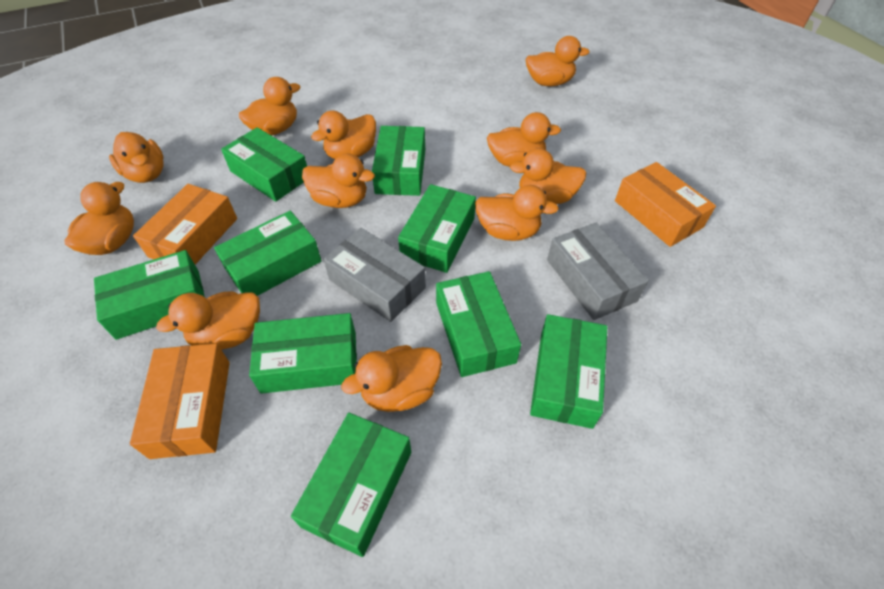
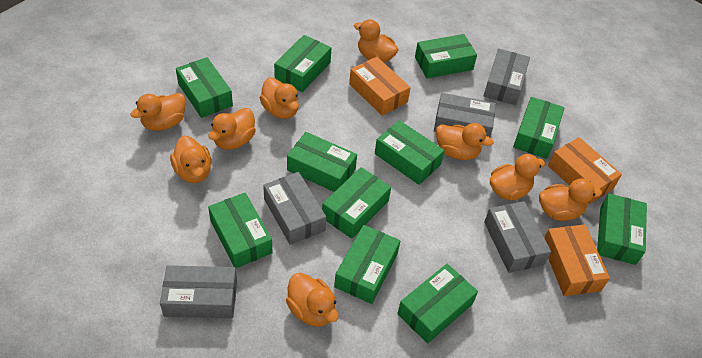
green box: [94,250,205,340] [214,211,321,296] [221,127,307,202] [249,313,357,394] [291,413,411,557] [372,126,425,196] [398,184,476,273] [436,271,521,377] [530,314,607,429] = 9 -> [176,57,233,118] [208,193,273,268] [274,35,331,92] [287,132,357,192] [322,167,391,239] [334,225,400,304] [375,120,445,185] [397,264,478,344] [415,34,477,79] [513,97,565,159] [597,194,647,265] = 11
grey box: [323,228,426,322] [547,223,648,320] = 2 -> [160,265,237,318] [263,172,326,245] [434,93,496,137] [484,49,530,105] [484,201,551,273] = 5
orange duck: [64,182,134,255] [109,132,163,183] [156,291,260,350] [239,77,300,136] [302,154,375,208] [311,111,376,159] [342,345,442,412] [475,185,559,241] [487,112,561,167] [510,148,586,204] [526,36,590,86] = 11 -> [130,93,186,131] [170,136,212,183] [208,108,256,150] [259,77,299,119] [286,273,339,327] [354,19,399,63] [436,123,494,160] [490,154,545,200] [539,178,602,221] = 9

